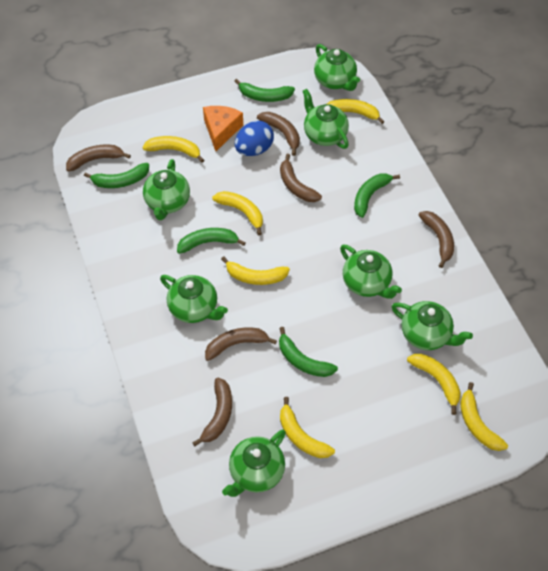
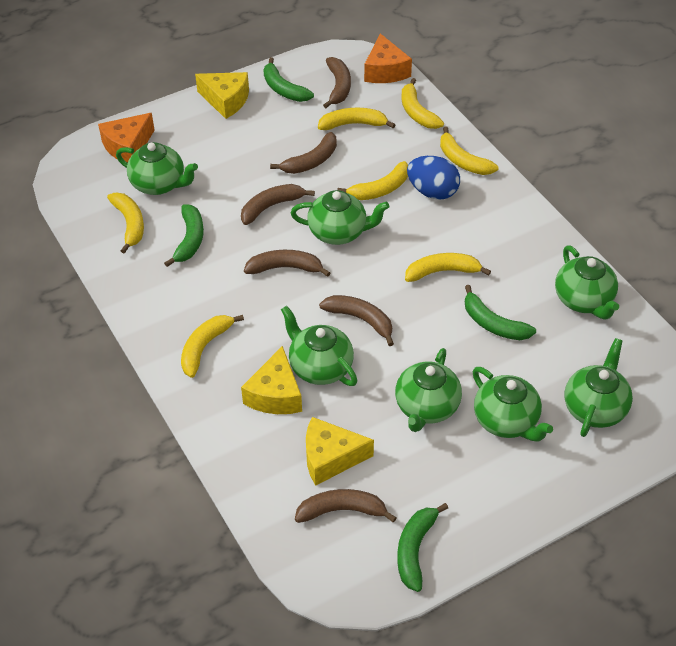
green banana: [84,163,149,188] [177,228,246,254] [234,79,295,102] [279,327,338,377] [354,173,400,218] = 5 -> [164,204,204,267] [264,57,314,102] [397,503,448,592] [465,285,536,340] = 4
orange cheese: [203,106,243,151] = 1 -> [98,113,155,163] [364,33,412,83] = 2
yellow cheese: none = 0 -> [195,72,249,119] [241,346,302,414] [306,417,374,486] = 3

